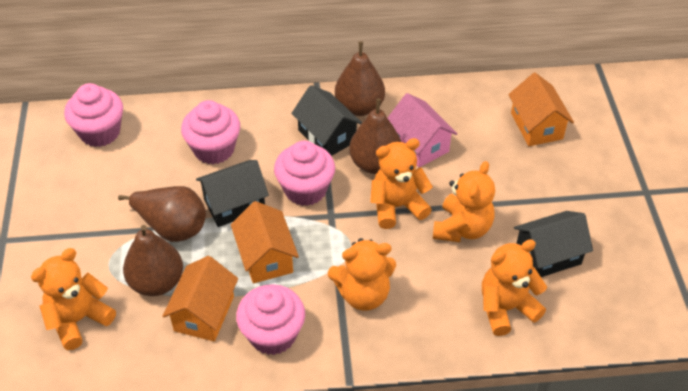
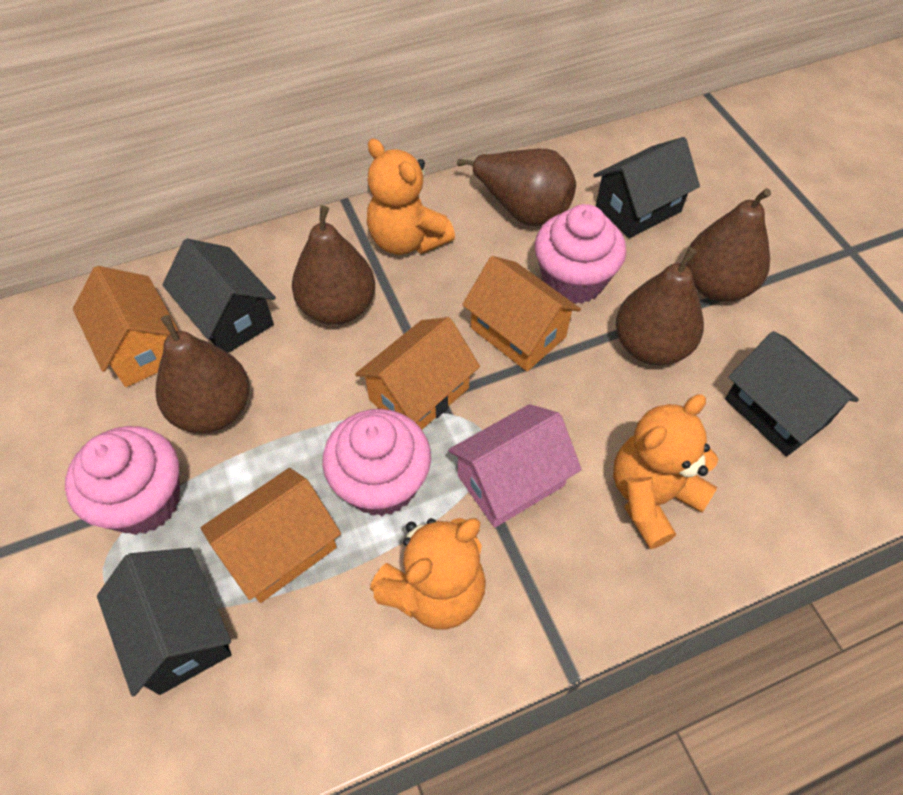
black house: [196,160,269,227] [291,85,362,156] [514,211,593,277] = 3 -> [97,548,232,696] [162,238,276,353] [593,137,700,238] [725,331,859,456] = 4
brown pear: [118,186,206,242] [123,225,183,296] [335,41,385,116] [349,98,401,174] = 4 -> [156,315,250,433] [292,206,375,325] [457,149,576,226] [616,247,704,365] [686,188,771,302] = 5
orange house: [163,256,238,341] [231,201,299,283] [508,73,574,146] = 3 -> [73,266,179,387] [201,468,341,603] [355,317,480,429] [462,256,581,372] = 4
orange teddy bear: [31,248,116,350] [328,238,396,311] [370,138,433,229] [433,161,495,242] [482,239,547,336] = 5 -> [367,139,455,255] [370,518,486,630] [613,394,718,549] = 3
pink cupcake: [64,83,123,147] [181,100,240,164] [236,284,305,355] [274,141,335,206] = 4 -> [65,426,180,535] [322,409,431,516] [535,204,626,304] = 3

